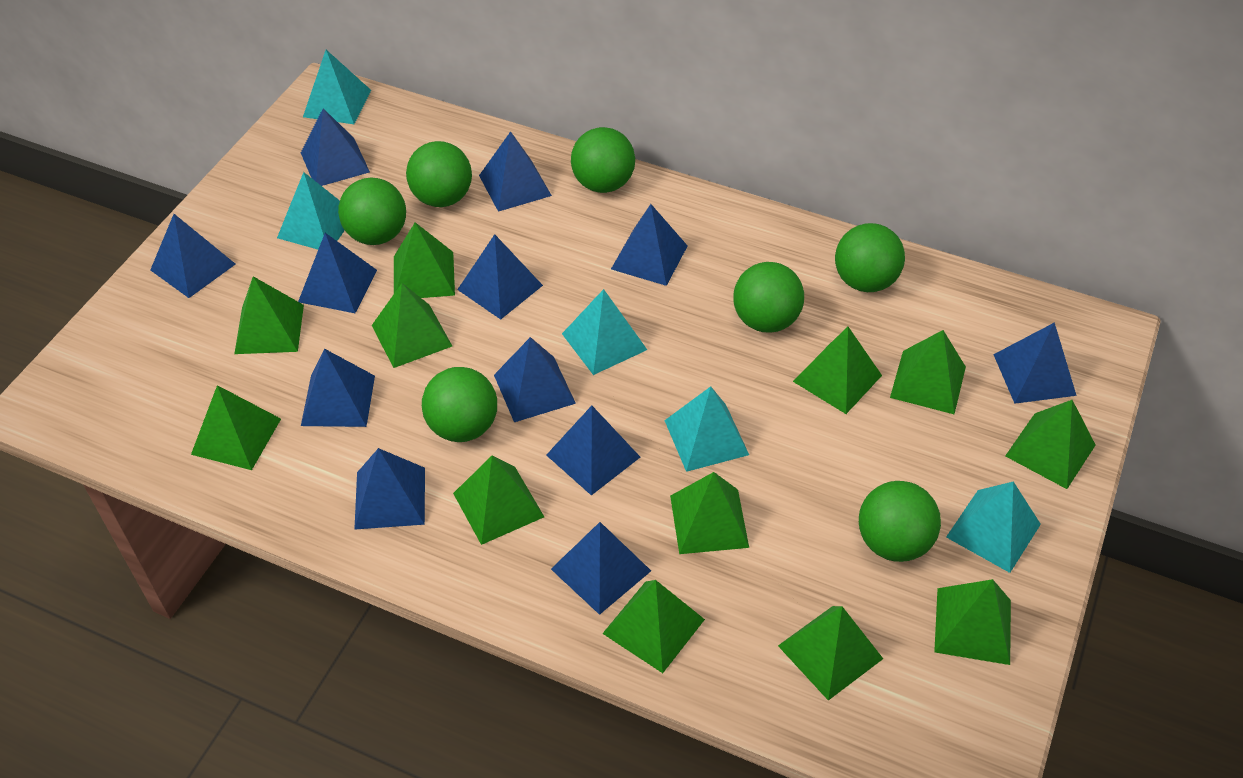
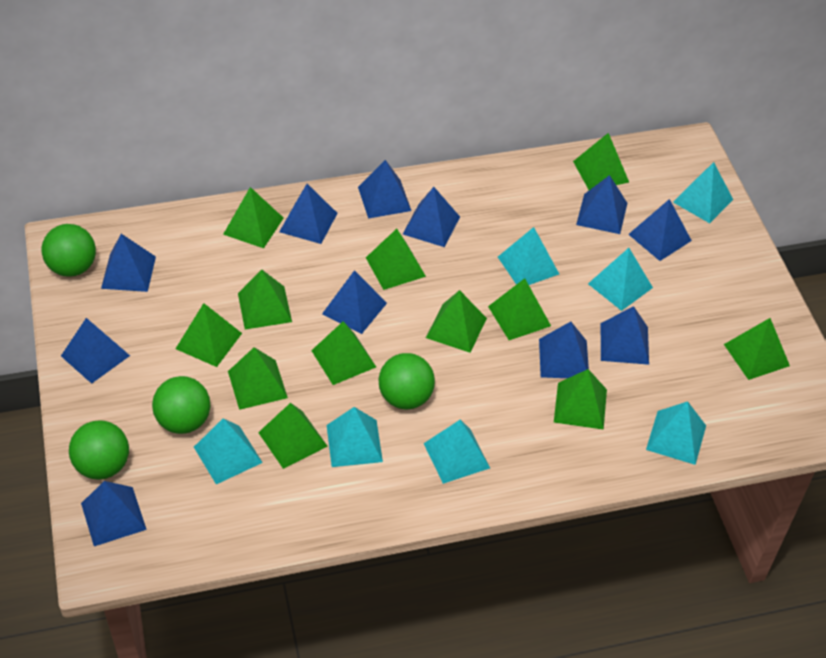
blue pyramid: [150,214,236,298] [298,233,377,313] [301,108,370,186] [301,349,375,427] [354,448,425,530] [457,234,543,319] [479,131,552,212] [494,337,576,422] [546,406,640,495] [551,522,651,615] [611,204,688,286] [993,322,1077,404] = 12 -> [61,318,130,384] [81,481,147,546] [101,234,156,292] [279,184,337,244] [322,270,387,334] [358,160,411,219] [403,187,460,247] [539,322,589,378] [576,175,627,234] [601,306,649,365] [628,199,692,261] = 11
green ball: [338,178,406,245] [406,141,472,207] [422,367,497,442] [571,127,635,193] [733,262,804,333] [835,223,905,292] [859,481,941,562] = 7 -> [42,224,96,277] [69,420,129,480] [152,376,211,434] [379,353,435,409] = 4
turquoise pyramid: [277,172,345,250] [303,50,371,124] [562,289,647,375] [664,386,749,472] [946,481,1041,573] = 5 -> [194,418,263,484] [327,407,383,467] [424,420,490,484] [498,227,559,285] [588,248,653,311] [646,401,706,465] [673,162,733,223] = 7

